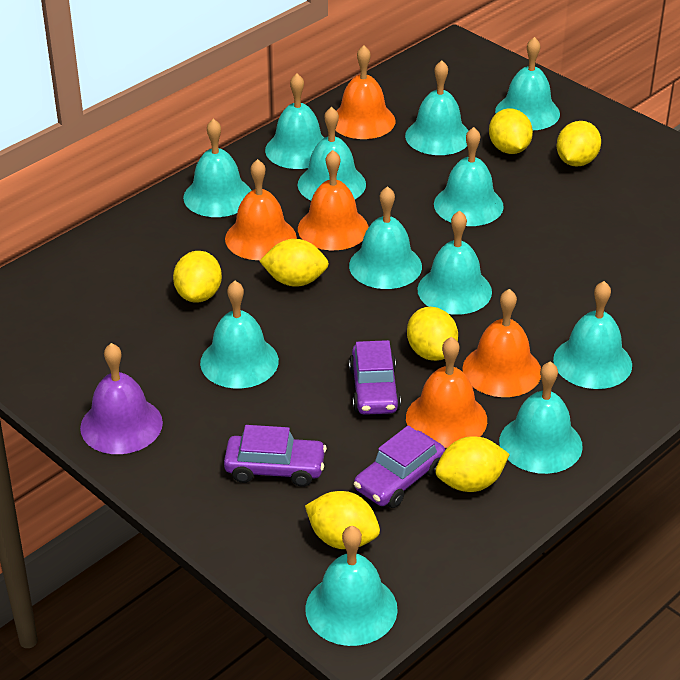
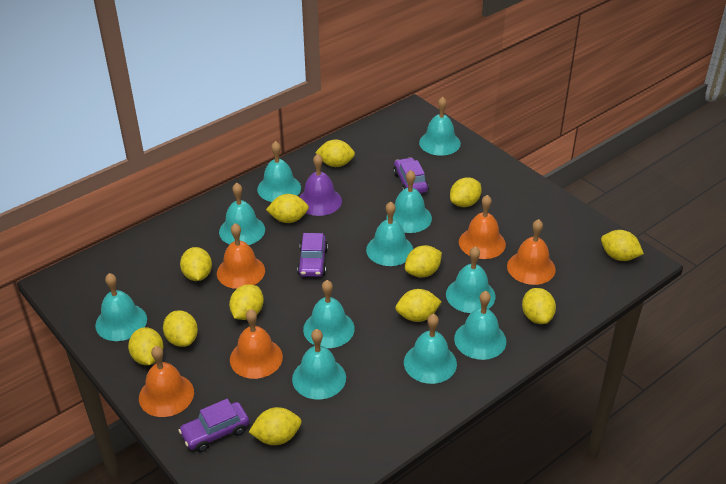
turquoise bell: [183,119,252,217] [200,281,279,388] [265,73,324,169] [298,107,366,200] [305,526,398,646] [349,186,422,289] [405,60,468,155] [417,210,492,315] [434,127,504,226] [495,37,560,130] [499,361,583,474] [553,281,632,389] = 12 -> [95,273,147,341] [219,183,265,245] [257,141,301,202] [292,329,346,400] [303,280,355,348] [366,202,413,266] [386,170,432,233] [404,314,457,384] [419,97,461,156] [446,246,496,313] [454,291,506,360] = 11
yellow lemon: [173,251,222,303] [260,239,329,287] [305,491,380,549] [407,307,458,361] [435,436,510,492] [489,108,533,154] [557,121,601,167] = 7 -> [128,327,164,365] [163,310,198,347] [180,247,212,281] [229,284,264,320] [249,407,302,445] [266,194,309,223] [315,139,355,167] [395,289,442,322] [405,245,442,277] [450,177,482,207] [522,288,556,324] [601,230,644,261] = 12

